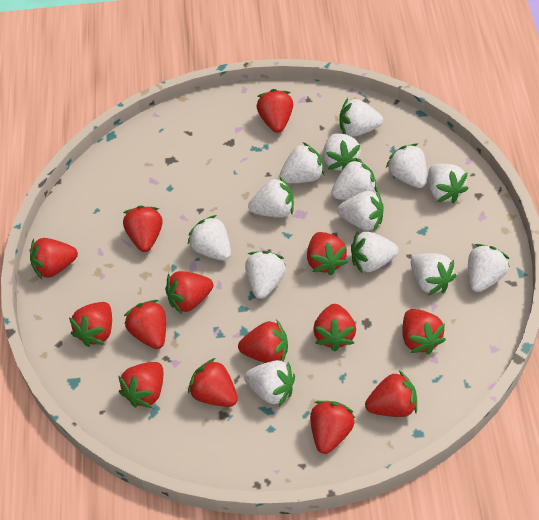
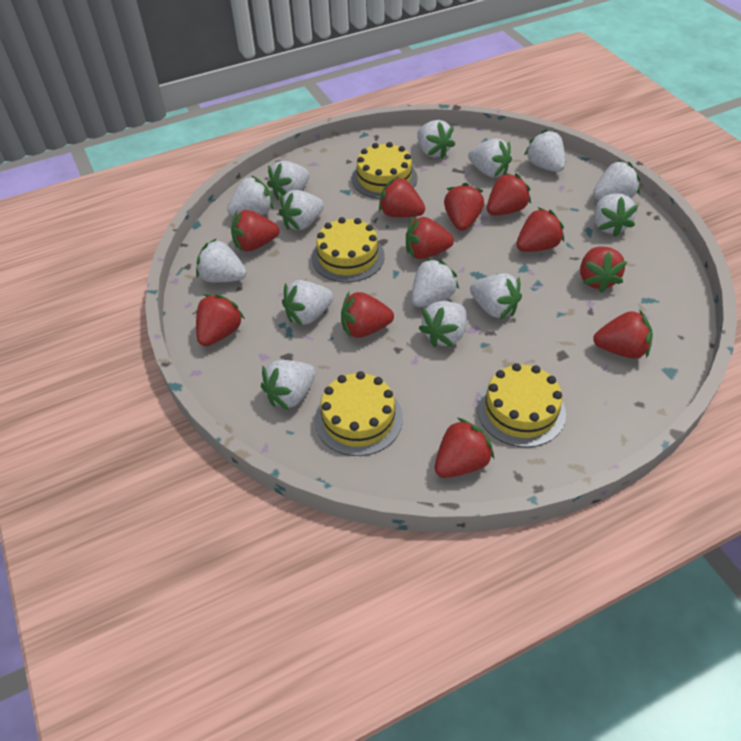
red strawberry: [30,238,78,279] [69,302,112,347] [119,362,163,408] [123,206,163,252] [124,300,166,349] [165,271,213,314] [188,358,238,407] [238,319,288,363] [256,89,293,133] [307,232,348,275] [310,401,355,454] [313,304,356,351] [365,370,417,417] [402,309,446,354] = 14 -> [196,294,245,346] [231,210,280,252] [341,292,394,338] [379,176,425,218] [406,217,454,259] [435,418,494,478] [444,183,484,231] [487,173,531,216] [516,207,564,252] [580,246,627,293] [593,309,653,359] = 11
yellow cake: none = 0 -> [312,217,385,282] [315,371,403,456] [352,142,418,199] [477,363,566,447] = 4

